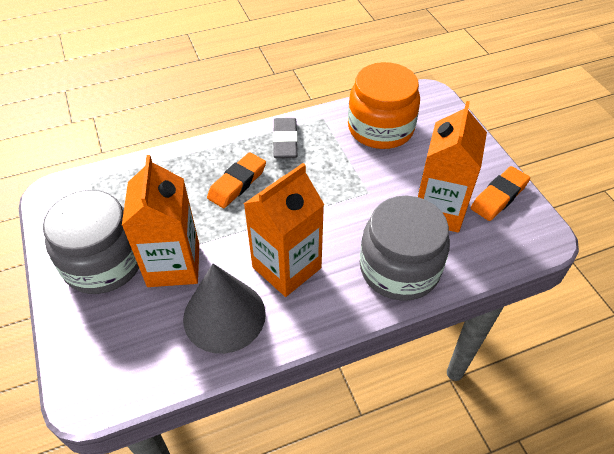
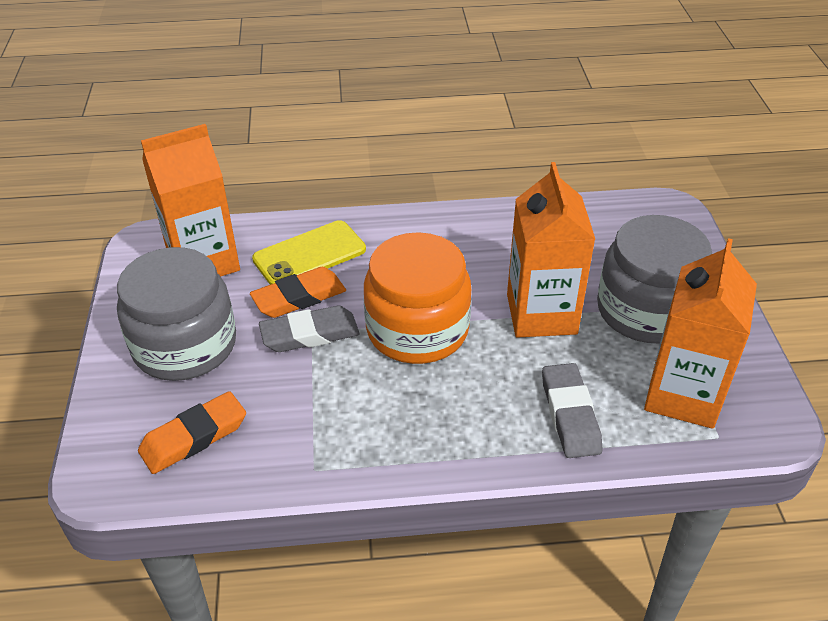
grey cone: [183,263,266,354] = 1 -> none = 0
grey eraser: [273,118,298,158] = 1 -> [259,306,359,352] [542,363,602,458] = 2
yellow phone: none = 0 -> [252,220,366,285] = 1

